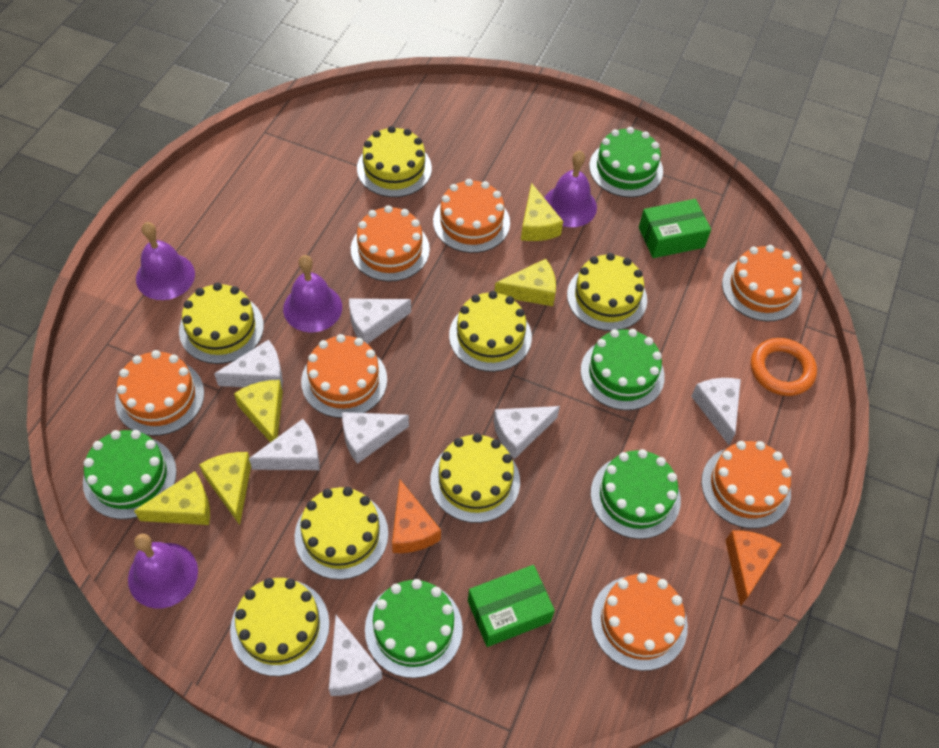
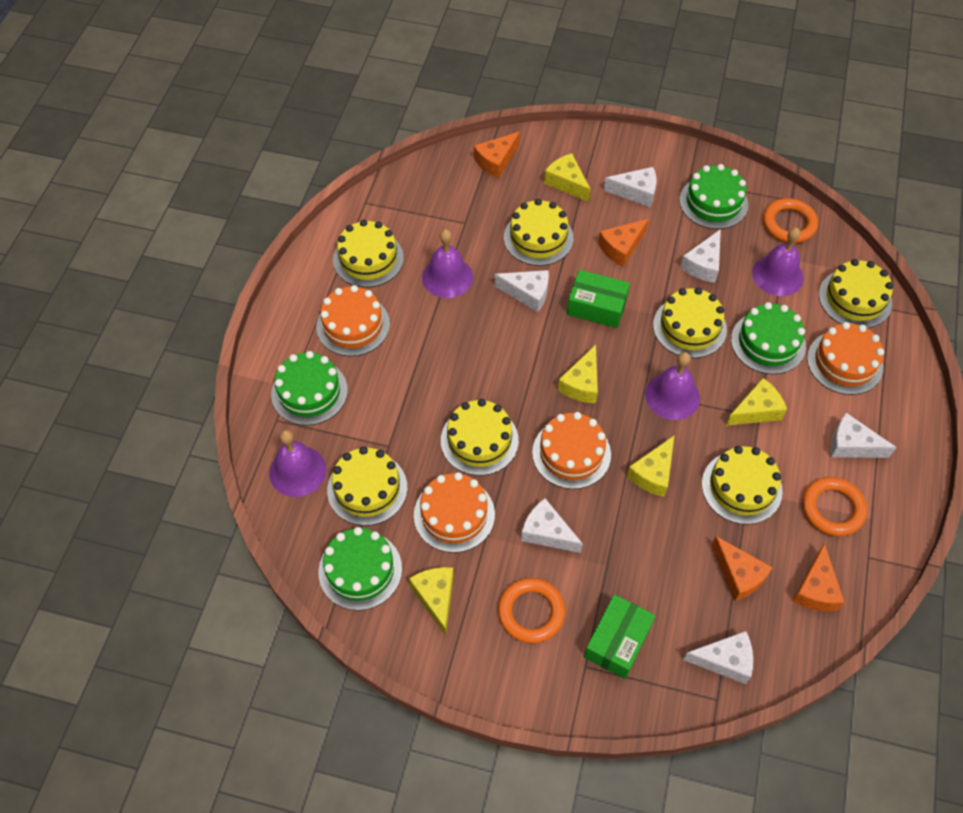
green cake: [83,430,177,519] [365,579,463,678] [581,329,665,410] [589,127,663,197] [591,449,681,539] = 5 -> [271,351,348,426] [319,527,402,611] [680,164,748,229] [731,302,806,374] = 4
orange cake: [115,350,204,436] [301,334,387,418] [351,205,430,282] [433,179,510,253] [591,573,688,671] [701,441,791,529] [722,245,802,321] = 7 -> [316,285,390,356] [414,472,495,553] [532,412,611,489] [807,322,884,395] = 4
orange cheese: [392,480,441,553] [725,531,782,606] = 2 -> [474,132,520,178] [598,219,649,267] [712,536,773,601] [792,543,844,611] = 4
orange ring: [751,338,817,396] = 1 -> [498,578,565,643] [763,198,818,243] [802,477,867,536] = 3
white cheese: [214,340,283,387] [249,419,320,470] [329,615,382,696] [342,412,409,464] [349,299,411,344] [494,406,560,459] [691,378,741,445] = 7 -> [495,270,549,312] [521,498,583,553] [604,167,656,207] [680,229,721,283] [683,631,753,684] [830,413,897,458] = 6

